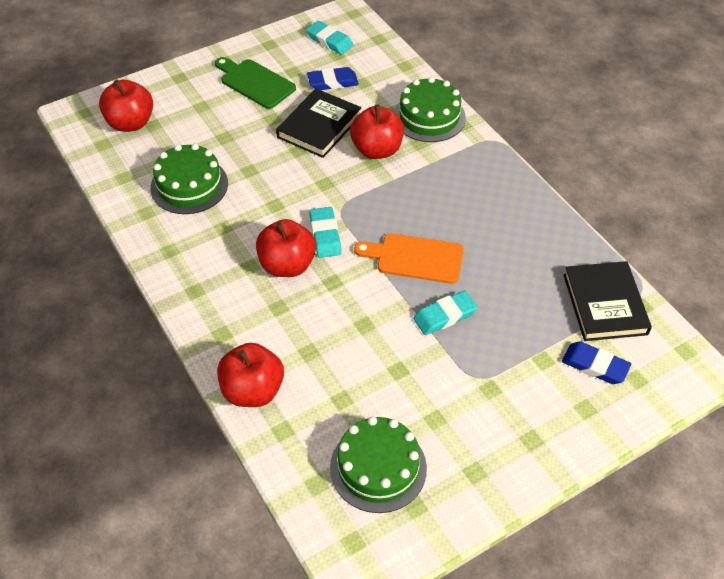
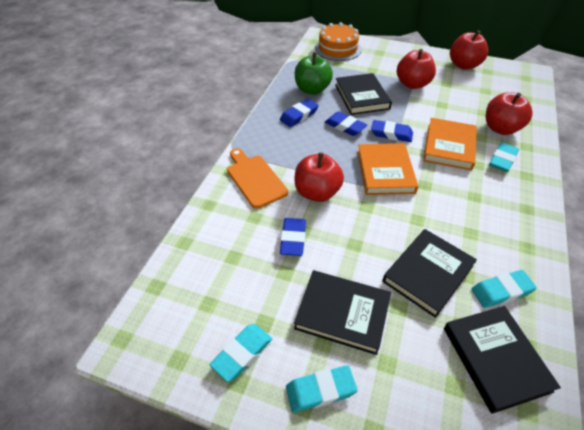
black book: [276,89,362,158] [564,261,652,341] = 2 -> [294,270,391,355] [335,73,392,115] [382,229,477,318] [444,306,561,414] = 4
blue eraser: [307,67,359,90] [562,341,631,384] = 2 -> [280,99,319,127] [280,218,306,256] [325,112,367,136] [371,120,413,142] = 4
green apple: none = 0 -> [295,52,333,95] = 1
green cake: [151,144,228,214] [330,416,427,513] [394,77,466,142] = 3 -> none = 0
green cutting board: [215,57,296,109] = 1 -> none = 0
orange book: none = 0 -> [357,143,419,195] [423,118,477,171] = 2
orange cake: none = 0 -> [315,22,362,61] = 1
turquoise eraser: [306,21,353,55] [309,207,342,258] [413,291,478,335] = 3 -> [210,324,272,382] [286,365,358,413] [472,270,537,308] [489,142,519,172] = 4

